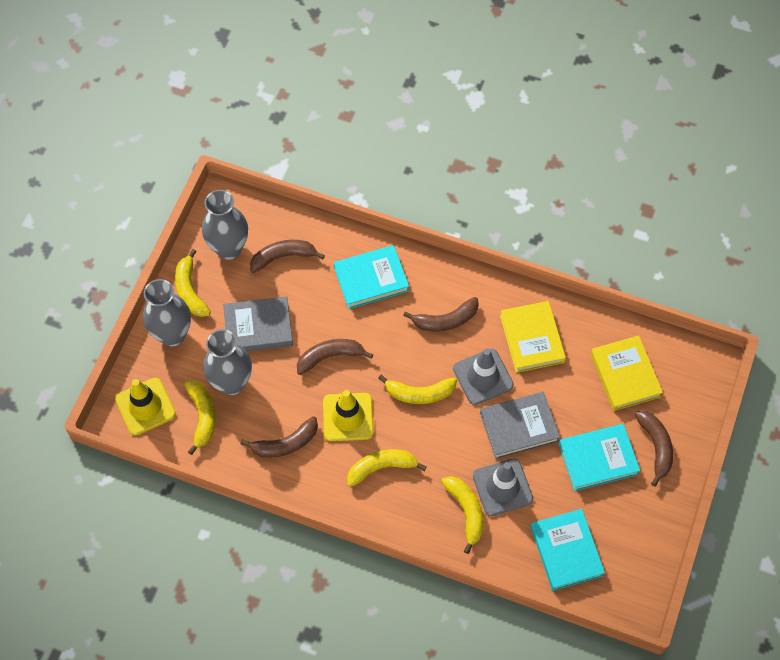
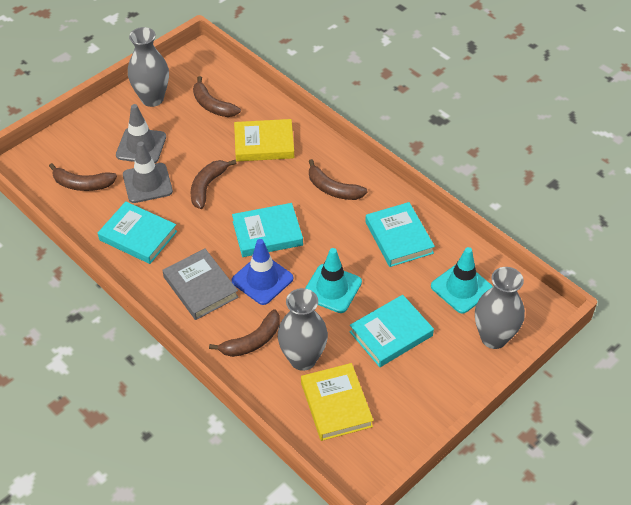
blue traffic cone: none = 0 -> [232,239,293,305] = 1
grey book: [223,296,293,352] [480,392,560,459] = 2 -> [162,249,239,320] = 1
turquoise book: [334,245,409,309] [531,509,605,591] [559,424,640,491] = 3 -> [98,201,177,264] [232,203,303,257] [349,295,434,367] [365,202,435,267] = 4
turquoise traffic cone: none = 0 -> [305,248,362,313] [431,247,493,314] = 2
yellow banana: [175,249,211,317] [185,380,216,455] [347,449,427,487] [378,375,457,404] [441,476,484,554] = 5 -> none = 0
yellow traffic cone: [115,378,176,436] [323,390,374,441] = 2 -> none = 0

